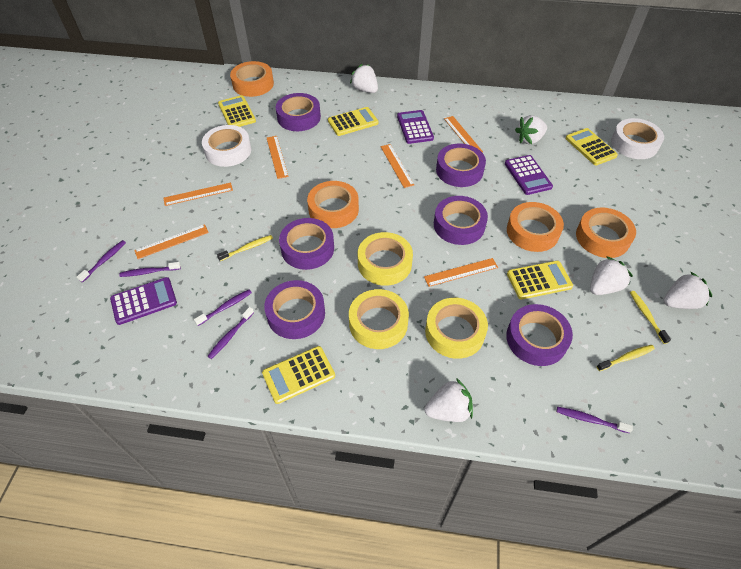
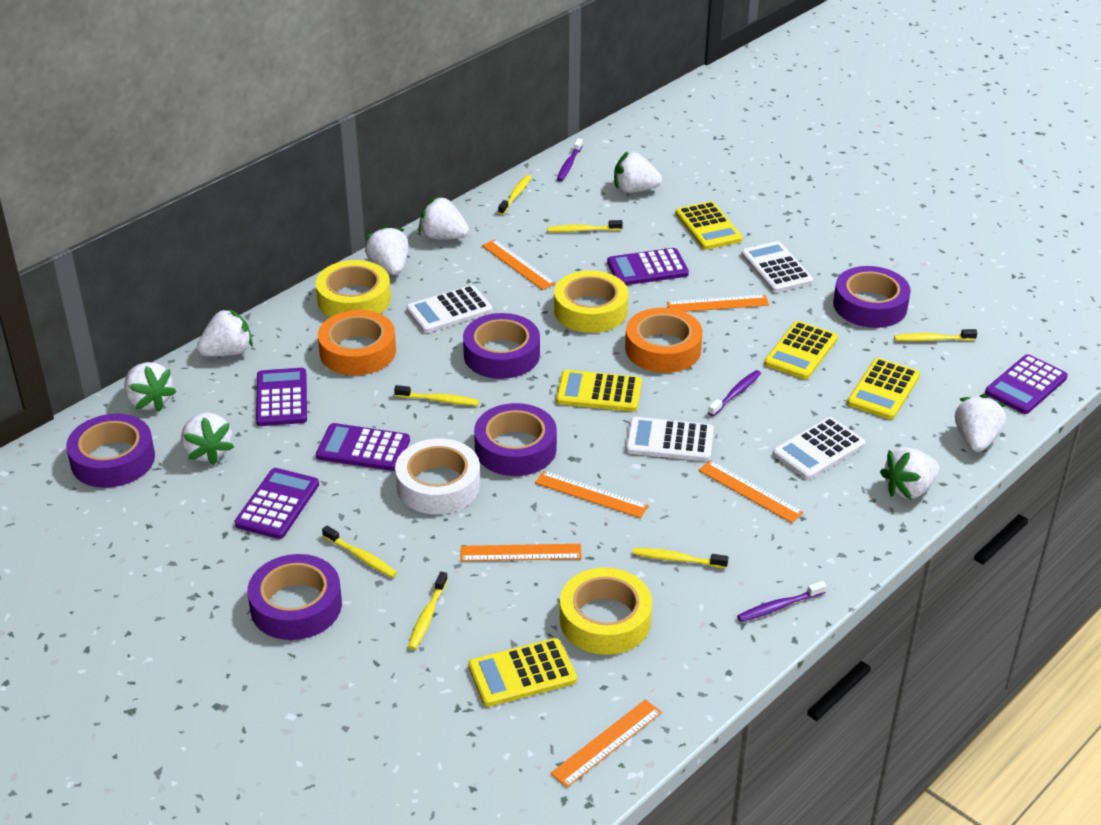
orange tape: [230,61,274,97] [307,181,359,228] [507,202,564,252] [576,207,636,258] = 4 -> [318,310,396,375] [625,308,703,373] = 2
purple calculator: [110,277,177,325] [397,110,434,144] [505,155,553,195] = 3 -> [234,468,319,539] [256,368,307,426] [316,423,410,471] [607,248,689,285] [985,354,1068,414] = 5
purple tape: [264,280,325,339] [276,93,321,131] [279,218,334,270] [434,196,488,245] [436,144,486,187] [506,304,573,366] = 6 -> [66,414,155,488] [247,554,342,640] [463,313,540,379] [474,403,557,476] [833,266,911,328] = 5
purple toothbrush: [77,240,126,282] [119,262,181,277] [194,289,252,326] [208,307,254,359] [557,407,633,433] = 5 -> [557,138,583,181] [708,370,761,416] [737,581,827,622] = 3
white calculator: none = 0 -> [406,285,493,333] [626,417,714,461] [741,241,813,293] [773,417,865,480] = 4
white strawberry: [350,64,378,93] [425,378,473,422] [515,115,547,144] [590,256,633,295] [664,271,712,309] = 5 -> [124,362,177,412] [181,412,234,465] [197,308,253,357] [365,225,409,275] [419,196,469,240] [614,152,662,193] [880,447,939,500] [955,394,1006,452] = 8
white tape: [202,125,251,167] [611,118,664,159] = 2 -> [395,438,480,514] = 1
yellow toothbrush: [217,235,273,261] [597,345,655,371] [630,291,671,344] = 3 -> [322,525,397,578] [394,385,479,406] [408,572,448,650] [498,175,531,215] [548,220,623,232] [633,548,729,568] [894,329,977,341] = 7

